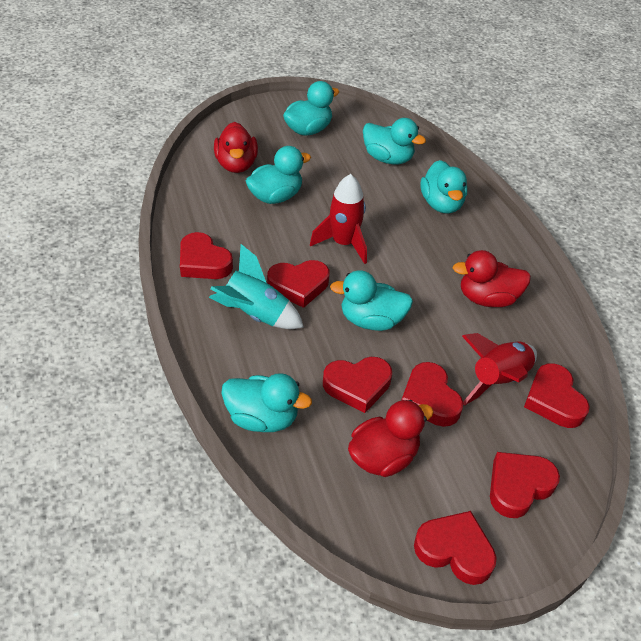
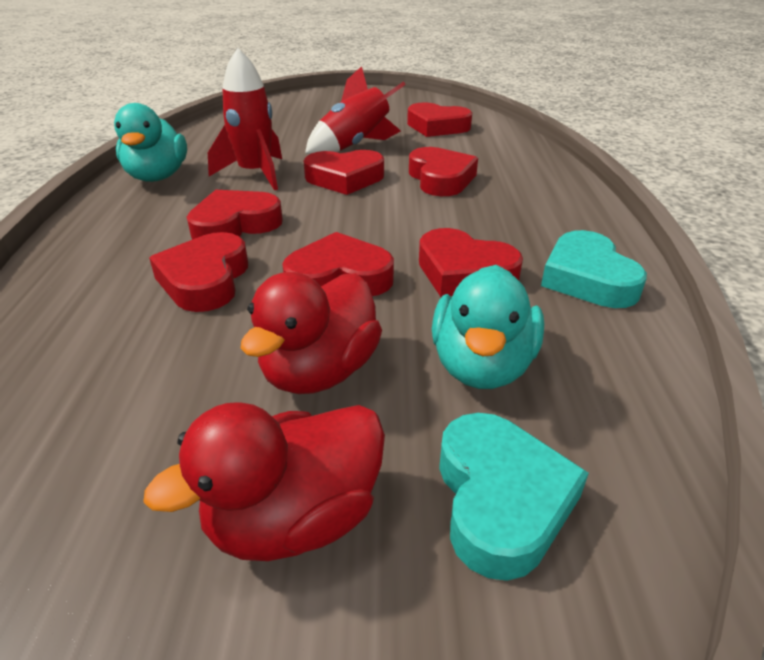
red duck: [214,122,258,173] [348,400,433,477] [453,250,531,307] = 3 -> [143,402,385,561] [240,272,382,394] = 2
turquoise duck: [221,373,312,432] [246,146,311,204] [283,81,339,136] [330,270,413,331] [363,118,426,164] [421,160,467,214] = 6 -> [114,103,187,182] [432,265,544,389] = 2
turquoise heart: none = 0 -> [439,413,589,581] [541,230,647,308] = 2
turquoise rocket: [209,244,304,329] = 1 -> none = 0

